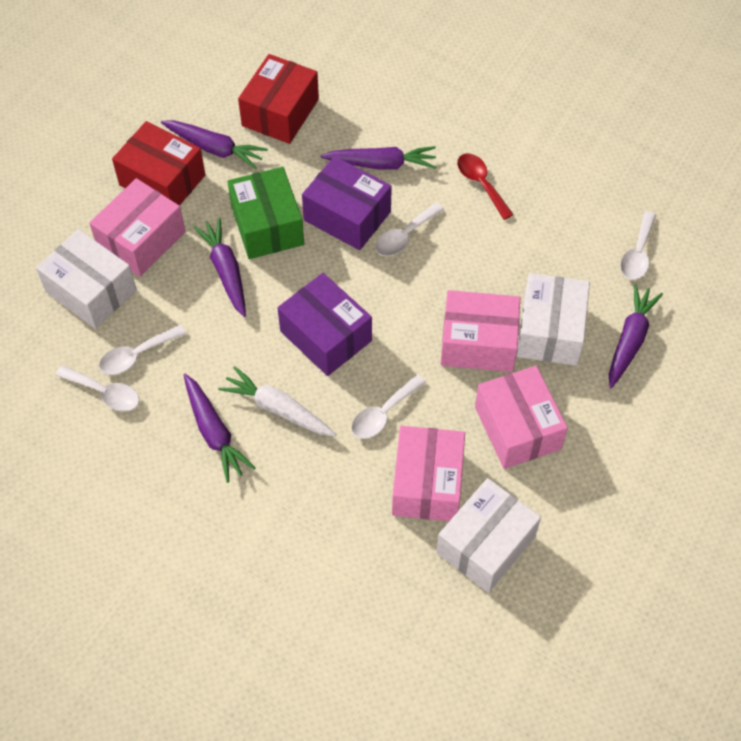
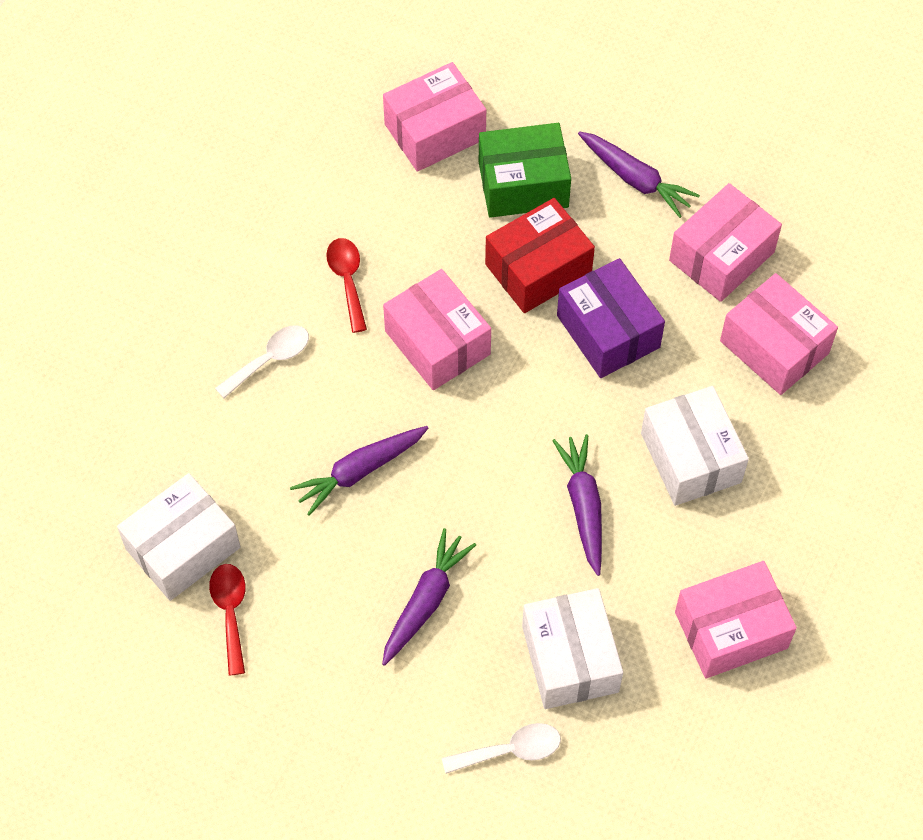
pink box: [89,178,185,277] [392,426,465,521] [441,290,520,372] [475,366,568,469] = 4 -> [383,62,486,172] [383,269,491,390] [669,183,782,302] [675,561,797,679] [720,273,838,395] = 5
purple box: [278,273,372,376] [302,156,392,250] = 2 -> [557,258,665,378] = 1
purple carrot: [161,120,268,169] [184,374,255,483] [193,218,246,317] [321,146,436,170] [609,284,663,388] = 5 -> [290,426,428,516] [382,528,476,666] [552,434,602,576] [578,131,700,218] = 4
red box: [112,121,205,206] [238,54,319,144] = 2 -> [485,198,595,313] = 1
red spoon: [457,153,514,220] = 1 -> [209,564,245,675] [326,238,367,333] = 2
white carrot: [218,366,336,436] = 1 -> none = 0
white spoon: [55,365,139,412] [99,325,186,375] [351,375,426,439] [375,202,444,256] [620,211,656,280] = 5 -> [215,325,309,398] [442,723,561,774] = 2

